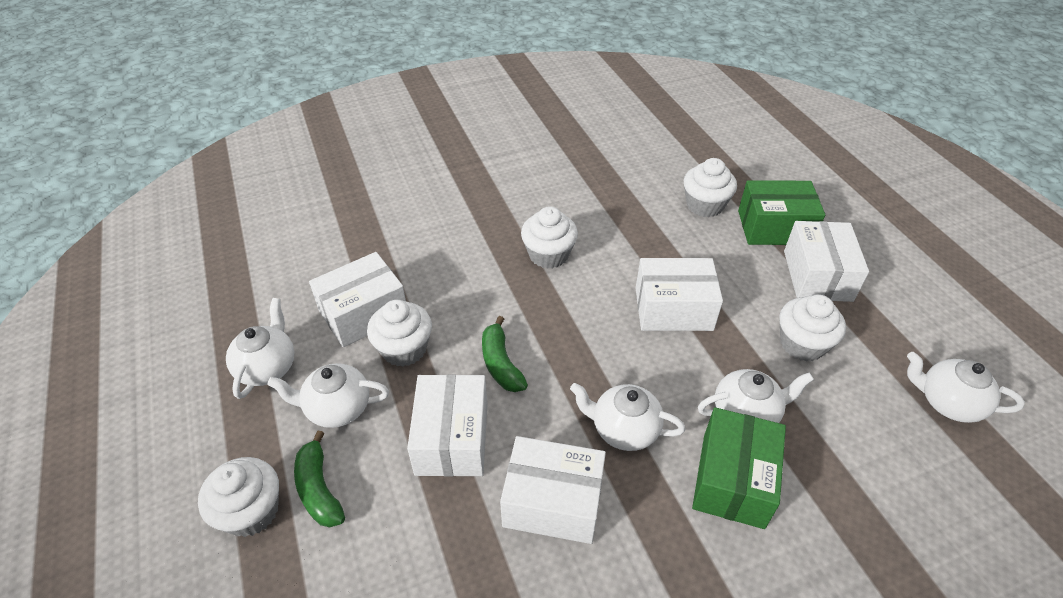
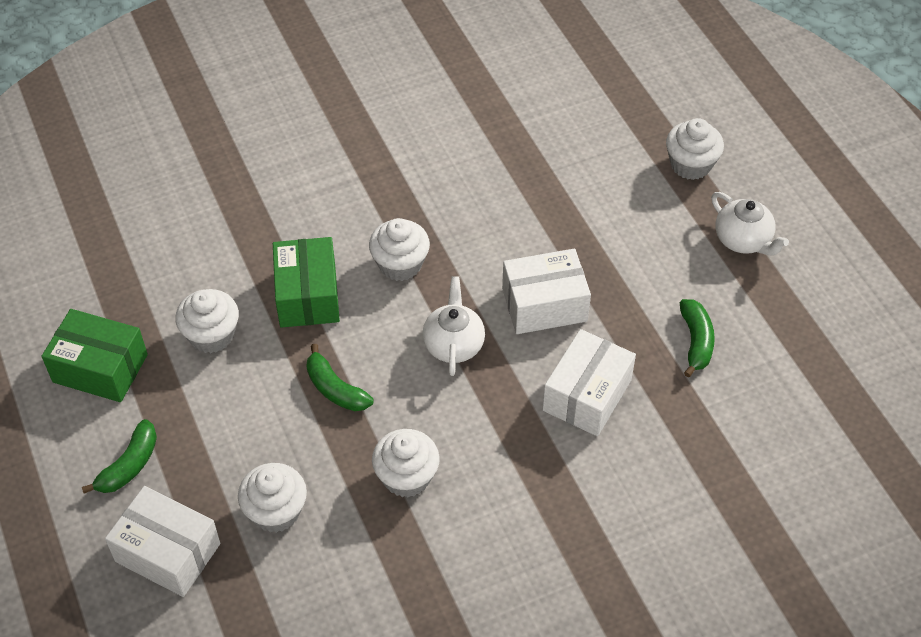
green banana: [294,431,345,527] [482,316,528,392] = 2 -> [82,419,157,494] [306,344,374,411] [680,299,715,377] = 3
white box: [309,252,406,347] [407,374,487,476] [500,436,606,544] [636,258,723,331] [784,221,869,302] = 5 -> [105,486,221,597] [502,248,591,334] [543,329,636,436] = 3
white teapot: [226,298,294,399] [267,363,389,428] [570,383,685,451] [698,369,814,423] [907,352,1025,423] = 5 -> [422,276,485,376] [711,192,789,256] = 2

